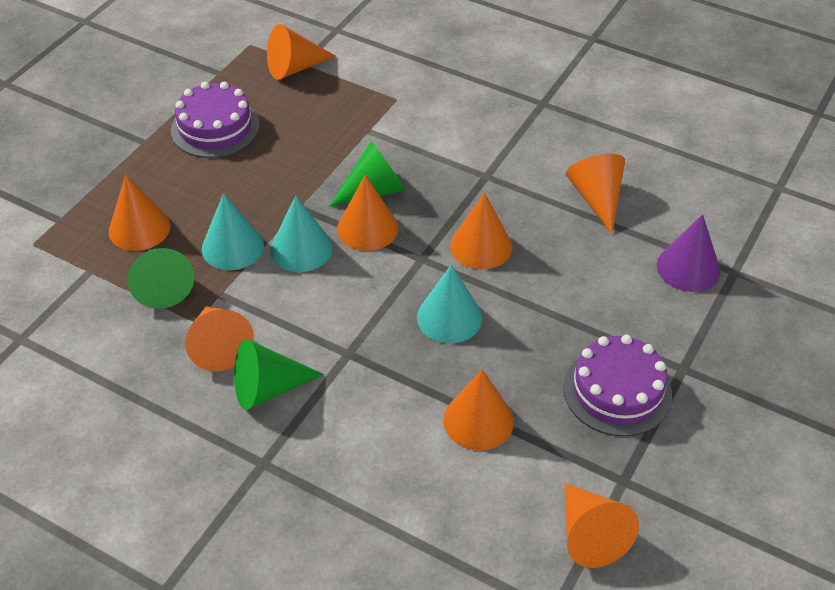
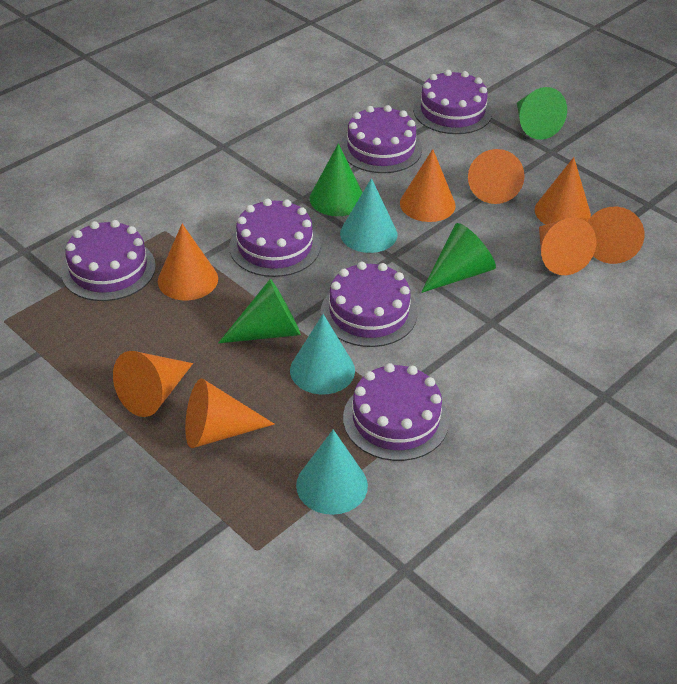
green cone: [128,248,194,309] [234,339,324,410] [329,141,405,207] = 3 -> [218,279,301,343] [309,143,363,216] [421,223,496,293] [517,87,567,140] = 4
purple cake: [171,82,260,158] [564,335,672,436] = 2 -> [61,220,156,301] [229,198,321,277] [321,262,417,347] [340,105,422,173] [343,363,449,461] [413,70,492,134] = 6
purple cone: [657,214,720,292] = 1 -> none = 0

